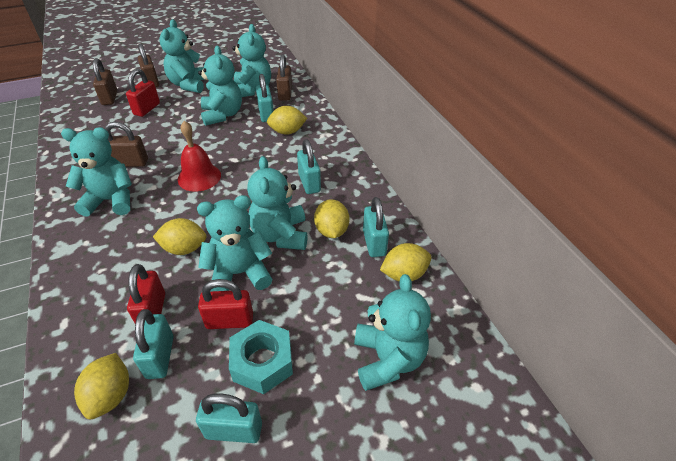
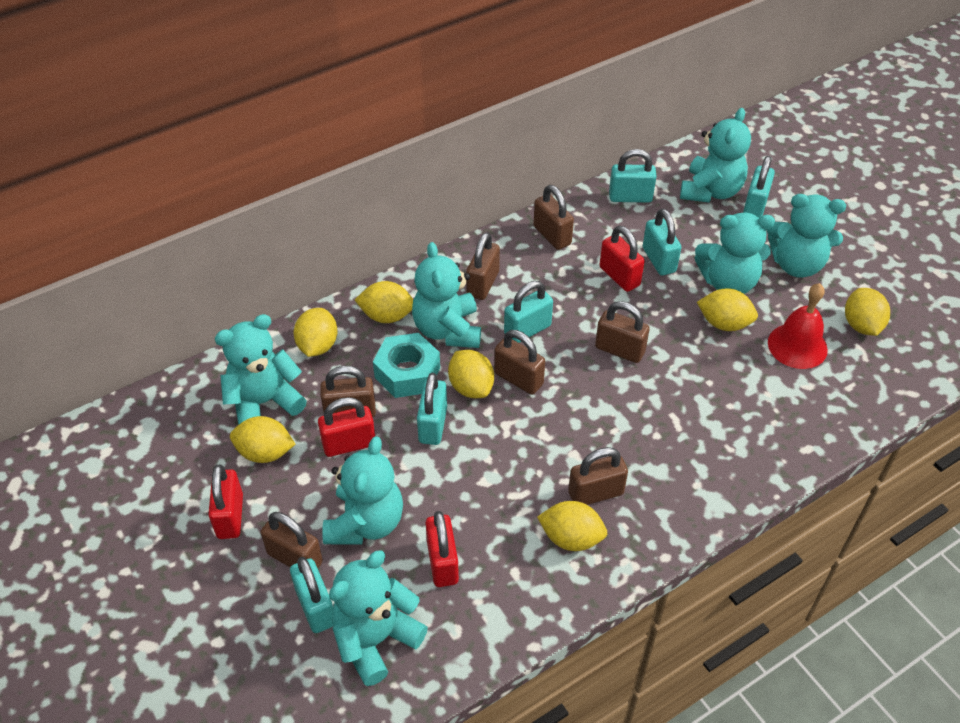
brown padlock: [93,58,117,105] [105,122,148,167] [138,43,159,87] [276,54,292,101] = 4 -> [261,512,323,568] [320,366,376,417] [466,232,500,300] [494,330,545,395] [533,185,574,250] [568,447,628,505] [595,301,650,363] = 7
red padlock: [126,69,160,117] [127,264,165,323] [198,279,253,329] = 3 -> [209,465,243,539] [318,397,375,457] [426,511,459,587] [599,226,645,292] = 4
turquoise padlock: [133,309,174,379] [196,393,262,443] [256,74,274,122] [297,139,321,194] [363,197,389,257] = 5 -> [290,557,333,633] [417,373,447,445] [504,281,553,343] [609,149,657,203] [643,209,681,276] [743,156,775,218] = 6
yellow lemon: [74,353,129,419] [153,218,207,255] [267,106,307,135] [314,199,350,238] [380,243,431,282] = 5 -> [230,416,295,463] [294,308,337,357] [355,281,413,323] [448,350,494,398] [537,501,607,551] [697,288,758,331] [845,288,890,336] = 7

